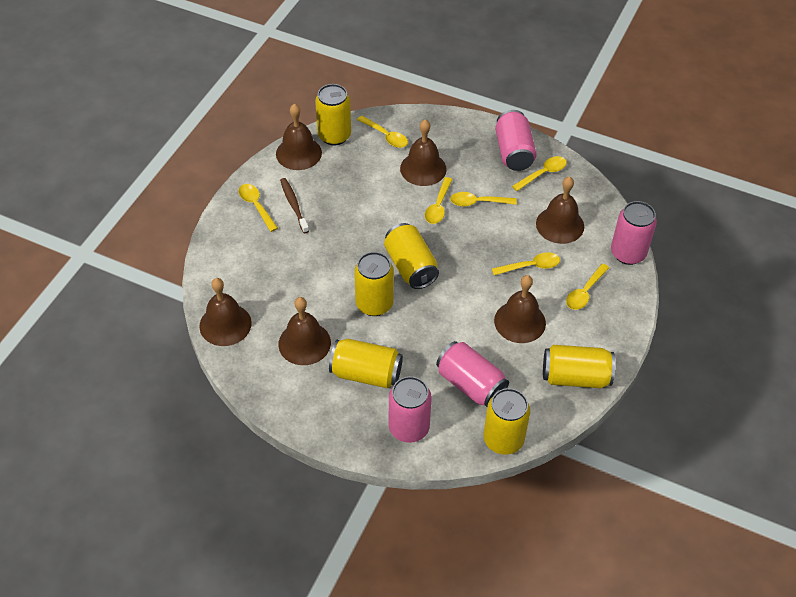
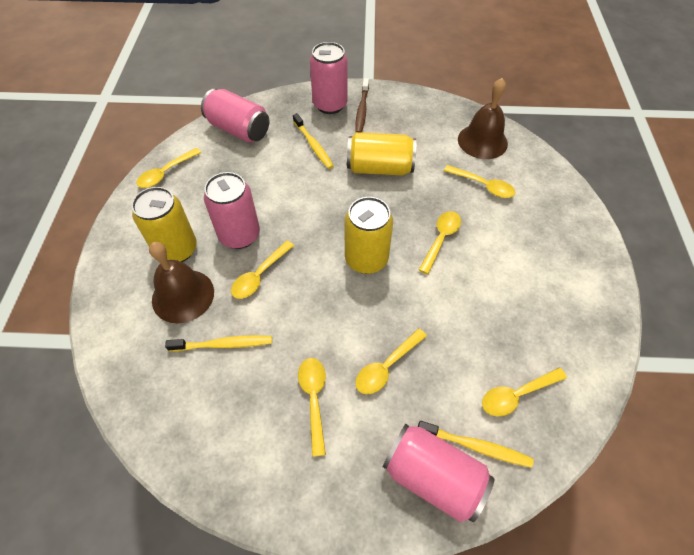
brown bell: [199,278,252,346] [276,104,322,170] [278,297,331,365] [400,119,447,186] [494,275,546,343] [536,176,584,244] = 6 -> [149,242,214,324] [458,78,508,159] = 2
yellow can: [315,84,351,146] [329,339,403,388] [354,252,394,316] [384,223,439,289] [483,388,530,455] [543,345,615,388] = 6 -> [132,187,197,262] [345,197,393,274] [347,132,416,176] = 3
yellow toothbrush: none = 0 -> [165,335,272,352] [293,113,334,169] [418,421,534,468] = 3

